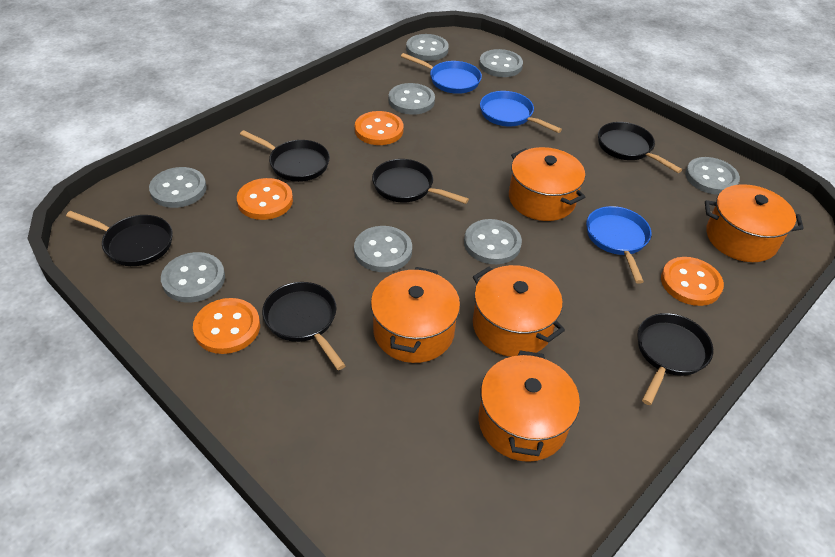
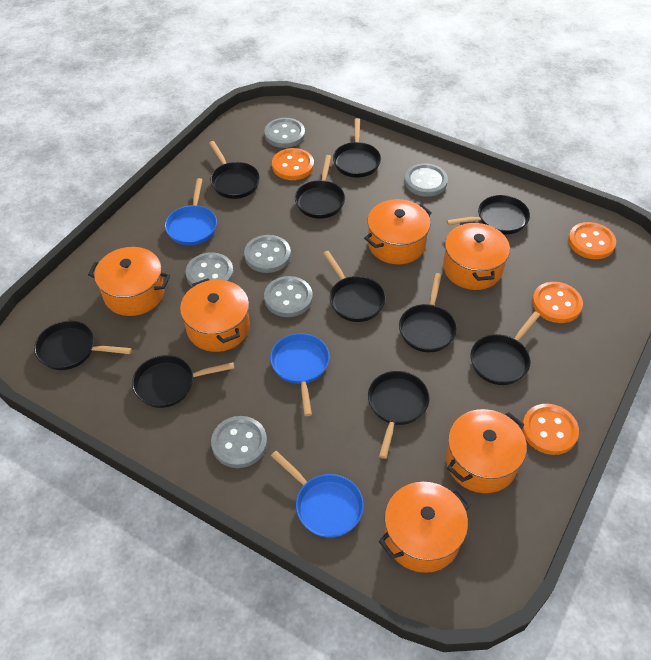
black pan: [66,211,173,266] [240,130,330,182] [262,282,346,370] [372,159,469,204] [598,122,682,173] [637,313,713,405] = 6 -> [34,321,132,370] [132,355,234,408] [209,141,260,199] [295,155,345,219] [323,251,386,322] [333,118,381,178] [368,371,430,459] [399,273,457,352] [446,195,530,234] [470,311,540,385] = 10
grey button: [149,167,207,208] [161,252,225,303] [354,226,412,272] [388,83,435,115] [406,34,449,61] [464,219,522,264] [479,49,523,77] [685,157,740,195] = 8 -> [186,252,234,286] [211,416,267,468] [244,235,291,273] [264,276,313,317] [265,118,305,148] [404,163,448,197] = 6
orange pot: [371,267,460,363] [473,265,565,357] [479,350,580,462] [509,147,585,221] [705,184,804,262] = 5 -> [88,247,170,316] [180,278,250,352] [364,199,432,264] [379,482,471,573] [443,221,510,290] [446,409,527,493] = 6

